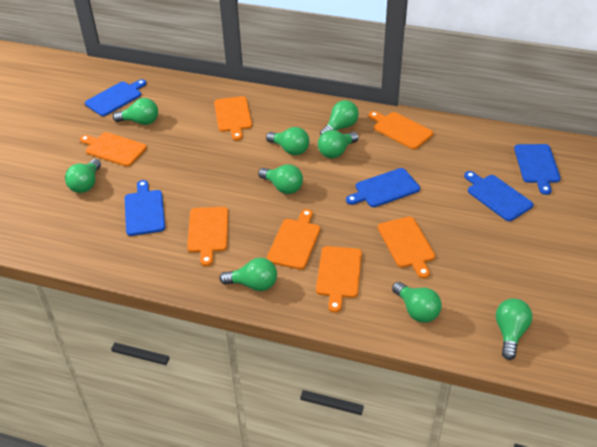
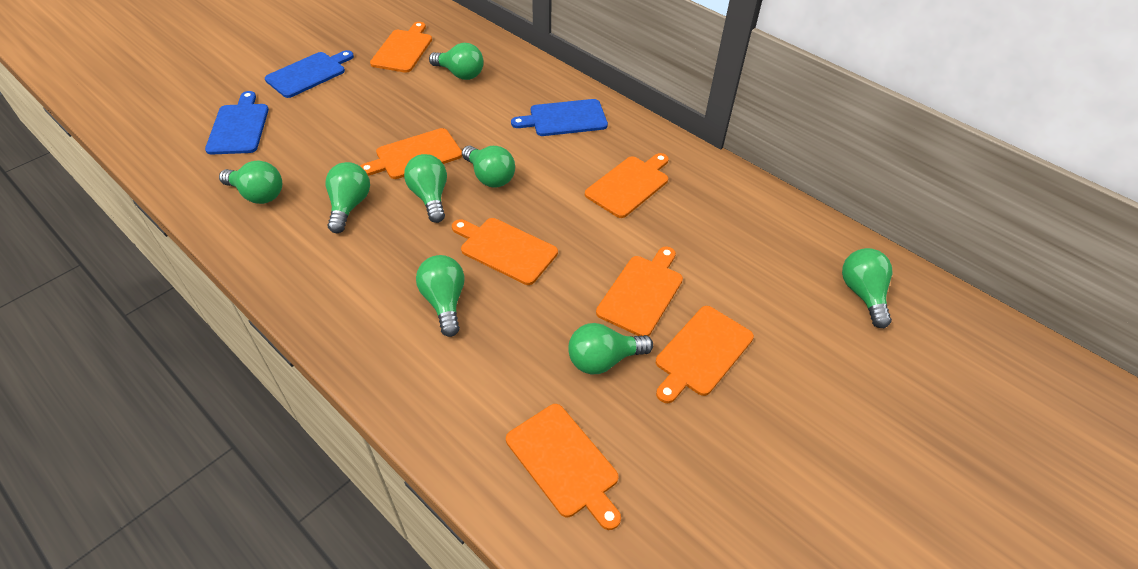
blue cutting board: [85,79,146,116] [125,180,165,236] [346,168,420,207] [464,171,534,221] [514,144,561,195] = 5 -> [205,91,269,155] [265,50,354,98] [511,99,608,136] = 3
green light bulb: [65,159,101,193] [113,98,158,125] [220,258,277,291] [258,164,303,194] [266,127,309,155] [318,130,359,158] [320,100,359,136] [392,282,442,323] [496,298,532,360] = 9 -> [219,160,282,204] [326,162,370,233] [404,154,447,223] [416,255,465,337] [429,43,484,80] [462,145,515,187] [568,323,653,374] [842,248,892,328] = 8

